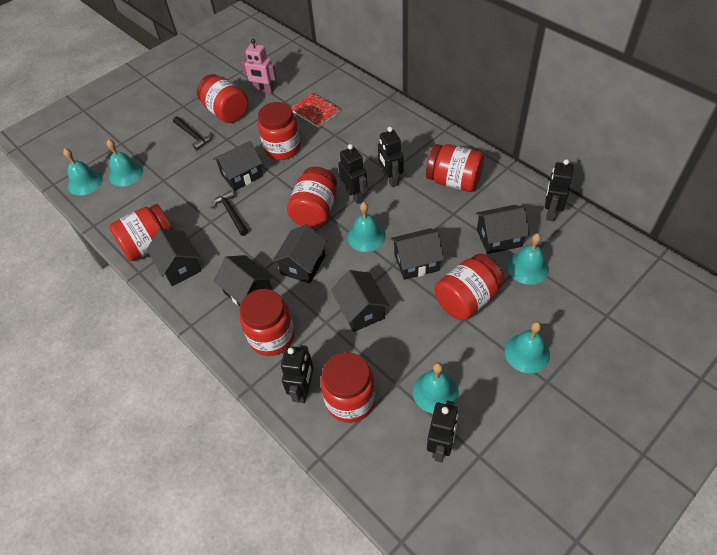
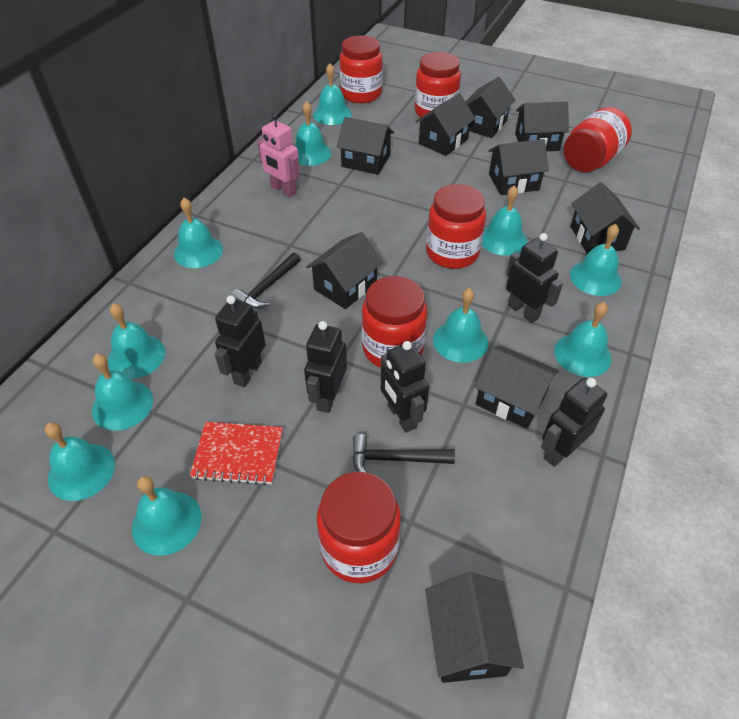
black house: [147,229,201,286] [213,141,263,191] [214,255,274,306] [272,224,328,283] [331,270,389,332] [391,228,444,280] [476,205,530,254] = 7 -> [306,232,383,309] [337,117,394,175] [415,94,476,156] [425,572,524,683] [465,77,515,138] [474,345,559,429] [489,139,549,195] [515,102,569,151] [570,182,640,254] = 9
red jar: [109,204,174,261] [197,74,248,123] [240,289,295,356] [258,102,301,160] [287,167,337,228] [320,352,375,423] [426,144,484,192] [435,254,504,321] = 8 -> [317,472,401,583] [340,35,383,103] [362,276,428,368] [415,52,461,117] [426,184,486,269] [564,107,632,172] = 6
turquoise bell: [63,148,103,196] [107,139,143,187] [347,202,386,252] [413,362,459,414] [505,322,550,373] [508,233,549,285] = 6 -> [45,422,115,501] [92,354,153,430] [108,303,165,379] [132,476,201,556] [174,198,223,268] [295,101,331,166] [313,63,352,125] [433,288,488,363] [482,185,527,256] [554,302,612,377] [570,224,622,296] = 11

